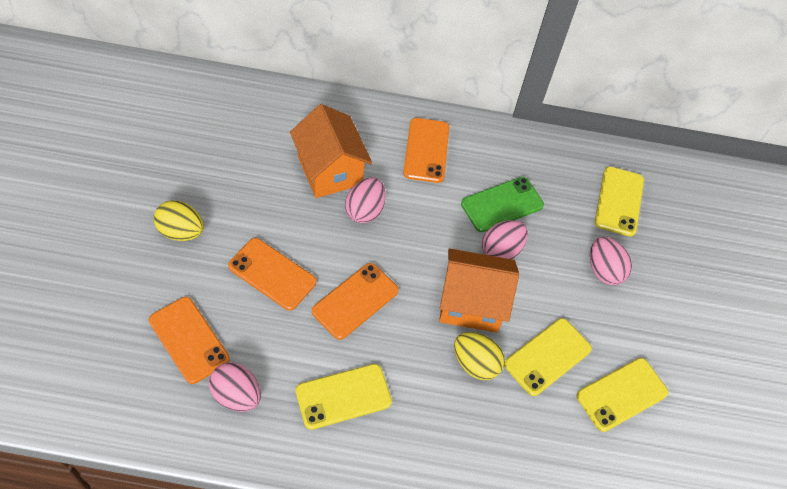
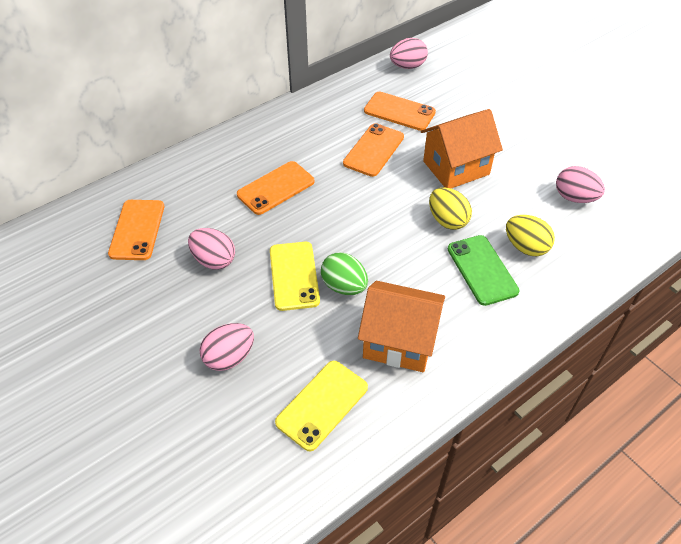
green egg: none = 0 -> [321,253,368,295] = 1
yellow phone: [295,364,392,430] [504,318,592,396] [576,358,668,432] [595,166,644,236] = 4 -> [270,242,320,311] [275,361,368,451] = 2

